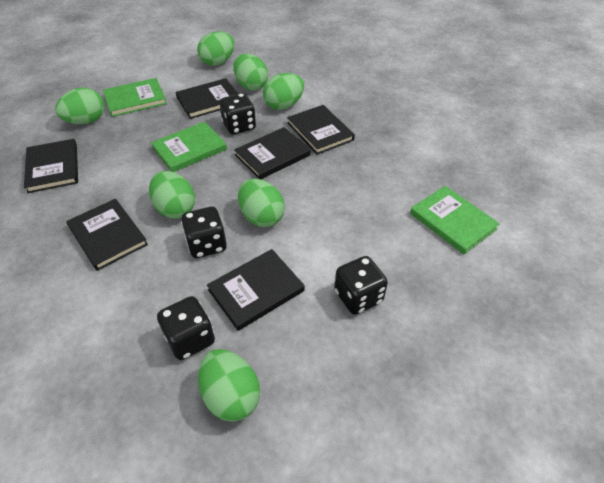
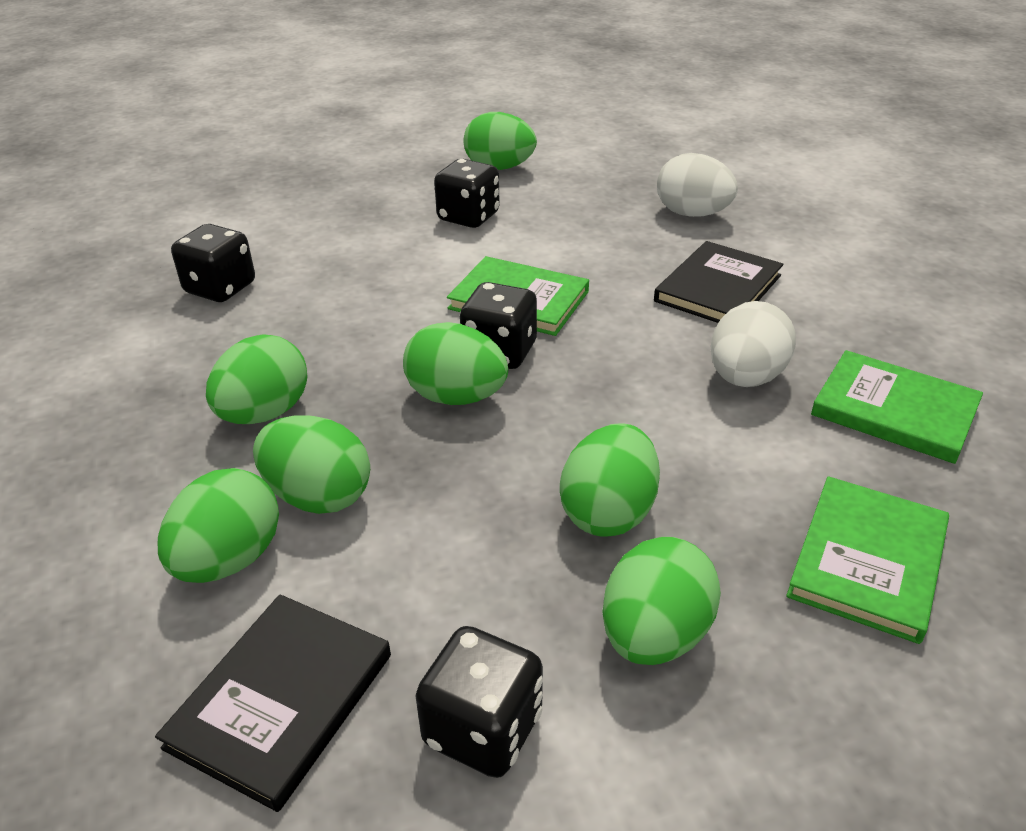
black book: [24,139,78,193] [66,199,148,271] [176,78,238,119] [207,249,304,331] [234,127,311,179] [287,105,355,155] = 6 -> [155,594,391,812] [654,241,783,323] = 2
white egg: none = 0 -> [657,153,738,217] [710,301,796,387] = 2

